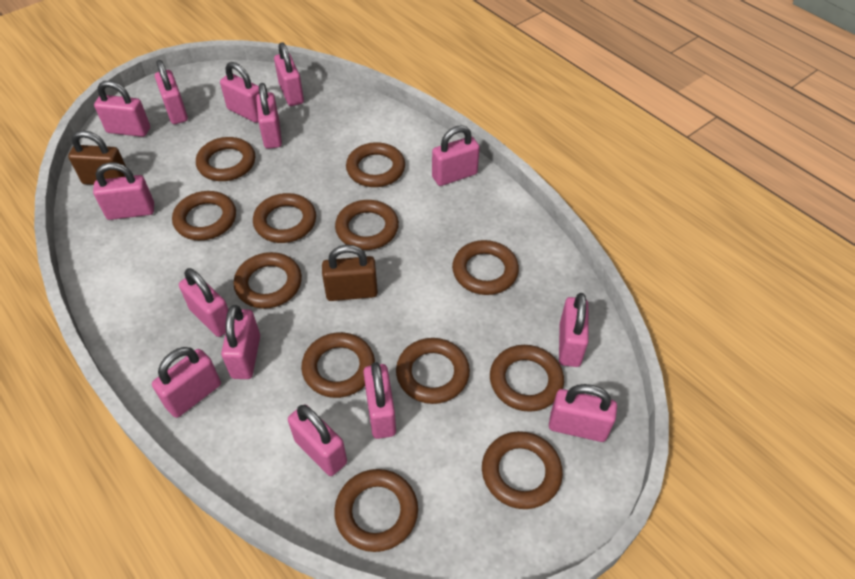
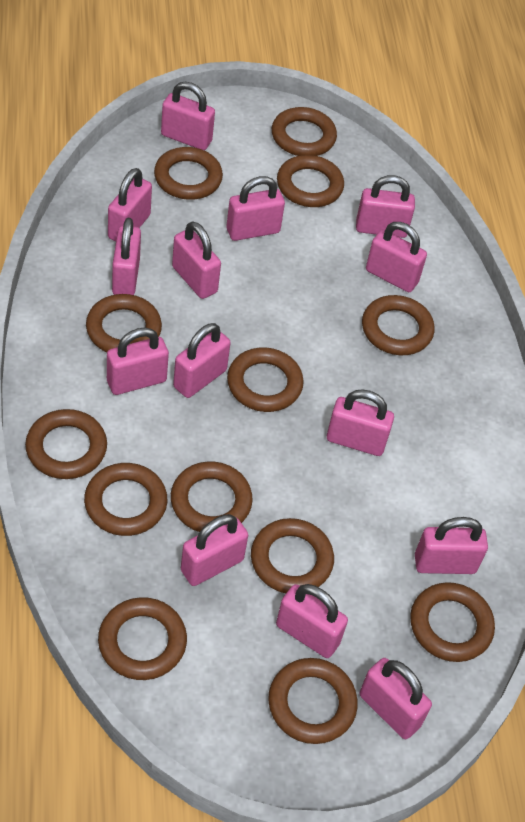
brown padlock: [68,130,126,185] [322,245,378,301] = 2 -> none = 0
brown ring: [172,191,236,241] [196,137,255,181] [234,252,302,309] [253,193,316,243] [301,332,375,398] [334,469,418,552] [335,200,399,250] [346,142,405,187] [396,338,470,404] [452,240,519,295] [482,431,563,509] [490,345,564,412] = 12 -> [25,409,107,479] [84,463,167,536] [86,294,162,352] [98,597,187,680] [154,147,223,200] [171,462,253,532] [227,347,304,412] [251,518,334,593] [268,658,358,744] [272,107,337,156] [277,155,344,207] [362,295,434,355] [410,582,495,662] = 13

